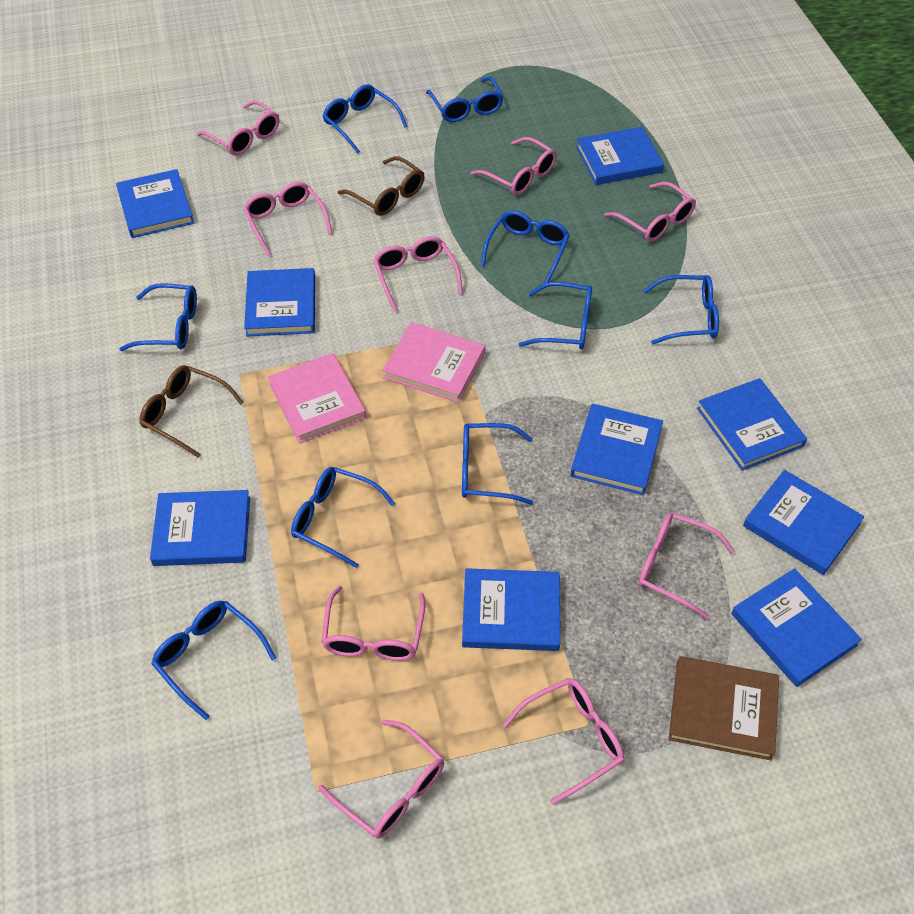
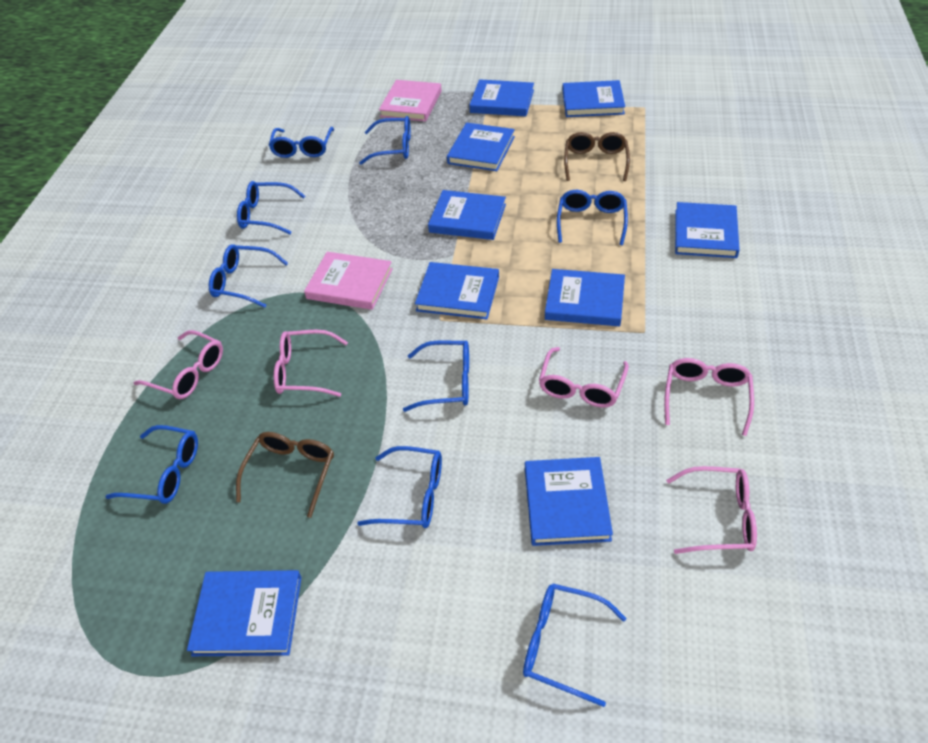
brown book: [669,656,779,760] = 1 -> none = 0
pink glasses: [197,100,279,156] [243,182,332,256] [319,719,444,839] [321,586,425,661] [373,236,463,312] [471,137,557,195] [503,678,624,805] [604,182,696,242] [638,513,735,619] = 9 -> [134,330,223,399] [274,330,348,397] [539,347,629,408] [664,358,754,436] [666,466,757,554] = 5

